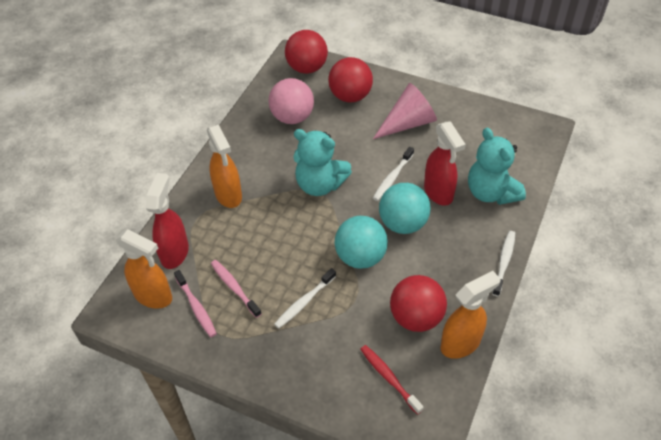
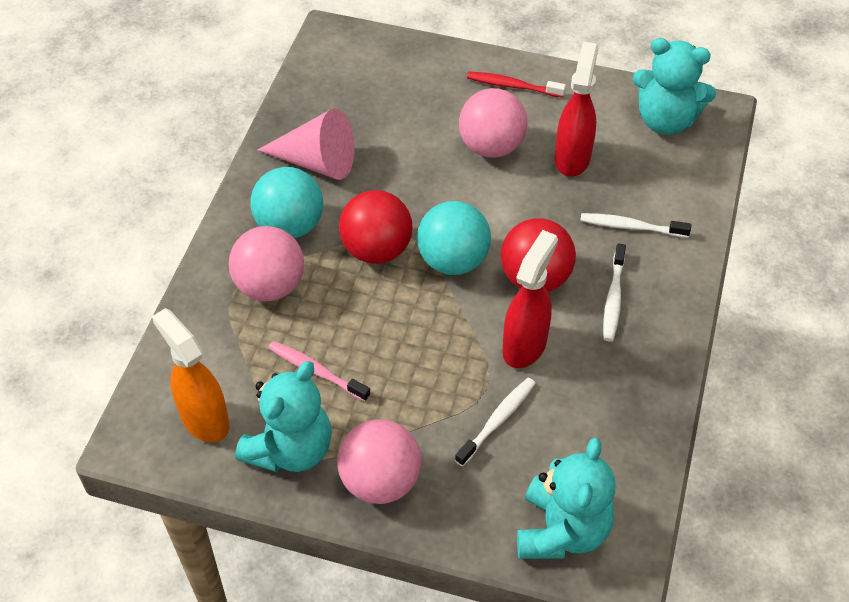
orange spray bottle: [116,229,172,309] [207,125,242,208] [440,271,501,359] = 3 -> [152,308,229,443] = 1
pink ball: [268,78,314,124] = 1 -> [228,226,304,301] [337,419,421,504] [459,88,528,158] = 3
pink toothbrush: [174,270,217,337] [211,260,262,318] = 2 -> [268,341,370,402] = 1
red ball: [285,30,328,74] [328,57,373,103] [390,275,447,332] = 3 -> [339,190,413,264] [501,218,576,292] = 2
turquoise teddy bear: [293,129,352,196] [468,128,526,205] = 2 -> [235,361,332,472] [517,438,615,559] [633,38,716,135] = 3

